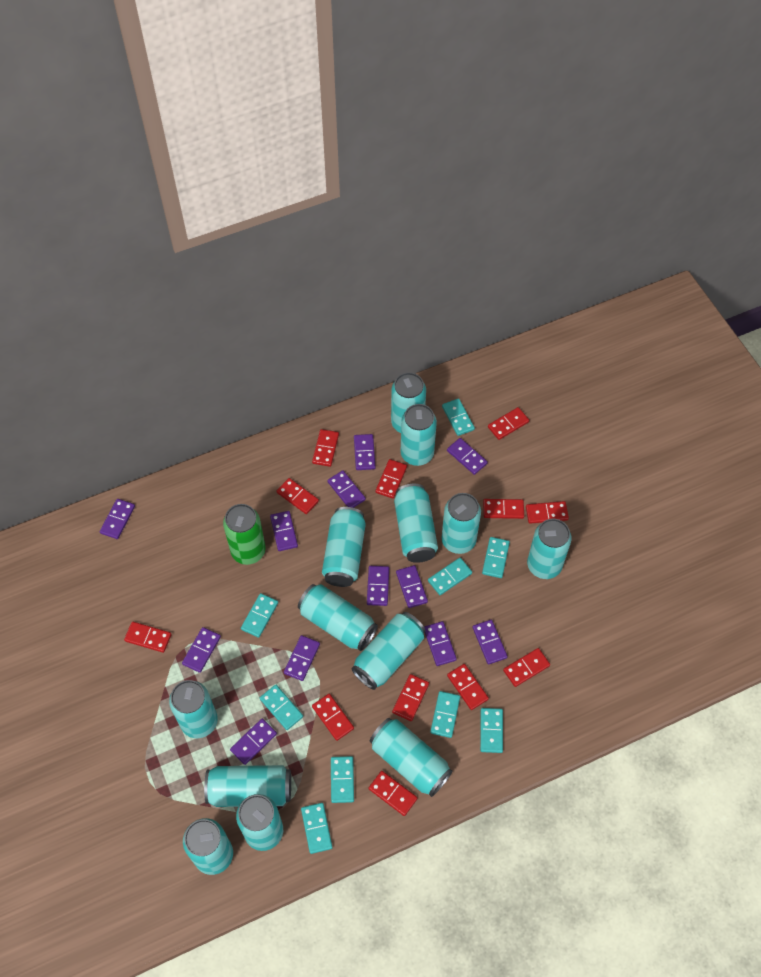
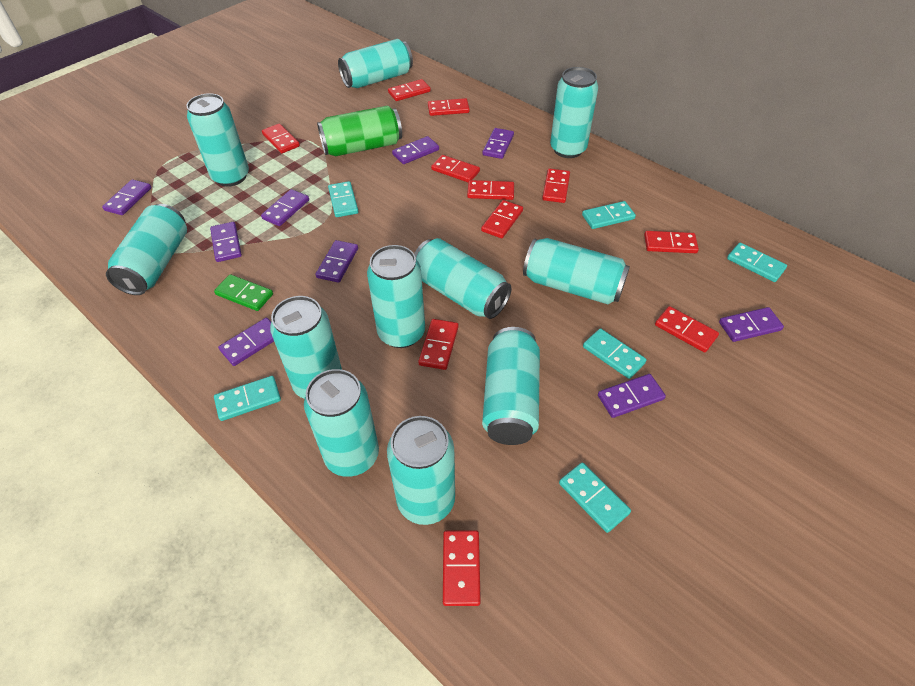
green domino: none = 0 -> [214,274,273,311] = 1
purple domino: [100,499,135,539] [182,627,221,673] [230,719,277,765] [270,511,298,551] [284,635,320,681] [327,470,366,508] [354,434,376,470] [367,566,389,606] [396,565,428,608] [424,621,457,666] [447,438,488,475] [472,620,508,665] = 12 -> [102,179,151,215] [210,222,242,262] [218,318,274,366] [261,189,309,226] [316,240,358,283] [392,136,439,164] [482,128,514,159] [598,374,666,418] [719,307,784,342] = 9
red domino: [124,622,171,653] [277,478,319,514] [312,429,339,467] [312,694,354,741] [369,771,418,816] [375,459,407,499] [392,674,429,721] [447,664,489,710] [483,499,524,519] [488,407,529,440] [503,648,550,687] [526,501,569,524] = 12 -> [262,123,300,153] [388,79,431,101] [419,319,459,370] [428,98,470,116] [431,155,480,182] [443,530,481,606] [467,180,514,200] [481,200,523,238] [542,169,570,203] [644,231,699,253] [655,306,719,353] = 11
turquoise can: [169,680,218,738] [183,818,233,875] [204,765,291,807] [236,794,283,851] [298,584,378,651] [322,507,366,587] [351,612,425,690] [370,718,452,797] [391,372,426,433] [394,484,438,563] [401,404,437,466] [442,493,481,554] [527,519,572,579] = 13 -> [106,204,187,295] [186,93,249,187] [270,296,342,399] [304,369,379,477] [338,39,413,88] [367,245,425,348] [387,416,455,525] [414,238,512,319] [482,327,540,445] [523,238,630,304] [550,67,598,158] = 11
turquoise domino: [241,593,278,638] [260,685,303,730] [301,803,332,854] [331,756,354,803] [428,558,472,595] [430,691,460,738] [442,399,475,436] [480,708,503,753] [482,537,510,578] = 9 -> [214,376,281,421] [328,181,359,217] [559,462,631,533] [582,201,636,229] [583,328,647,379] [727,243,787,282] = 6

